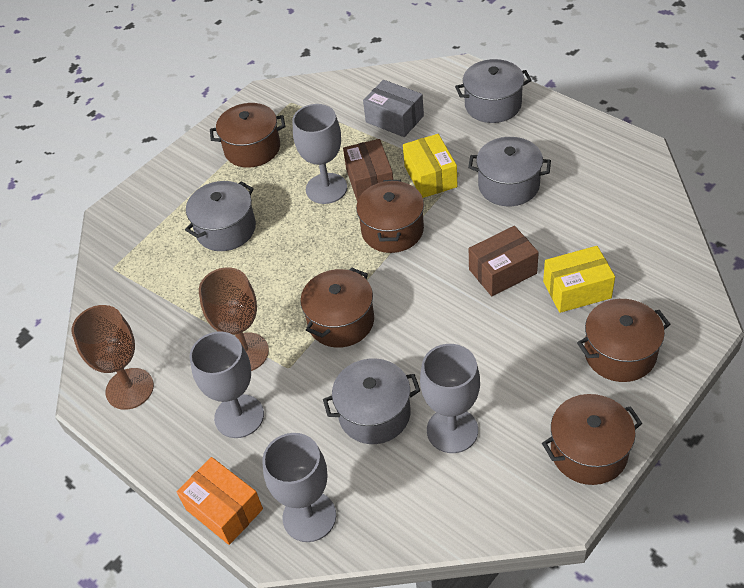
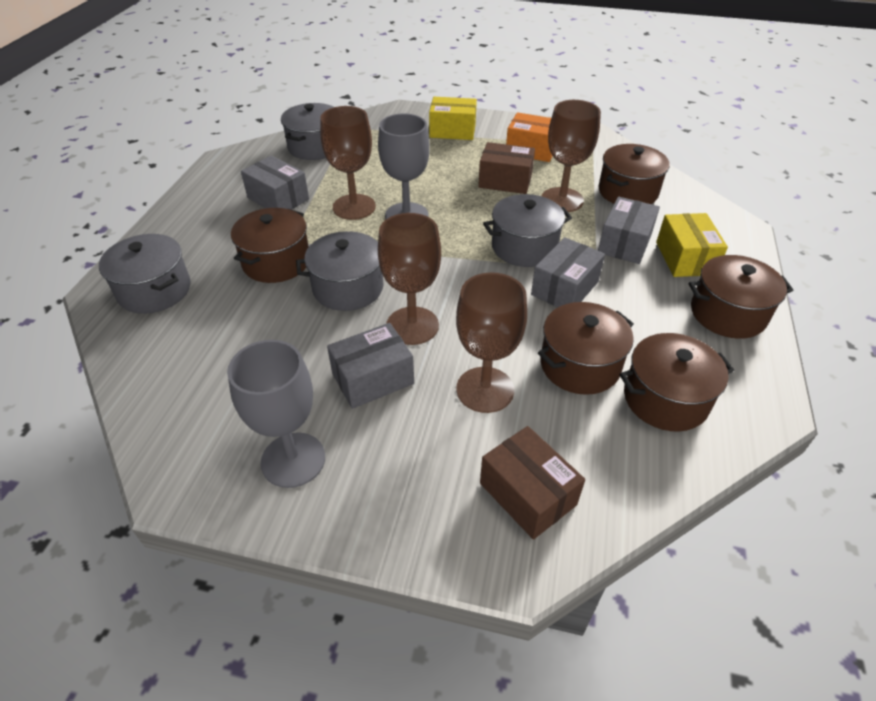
brown goblet: [72,305,154,410] [199,267,269,371] = 2 -> [320,106,376,220] [378,213,441,345] [456,273,527,413] [542,100,601,212] = 4
grey box: [363,80,424,137] = 1 -> [241,156,309,210] [327,323,414,409] [531,237,605,307] [598,197,660,264] = 4
grey goblet: [189,331,264,438] [262,433,336,542] [293,104,347,204] [420,344,480,453] = 4 -> [227,340,325,488] [378,113,430,219] = 2

